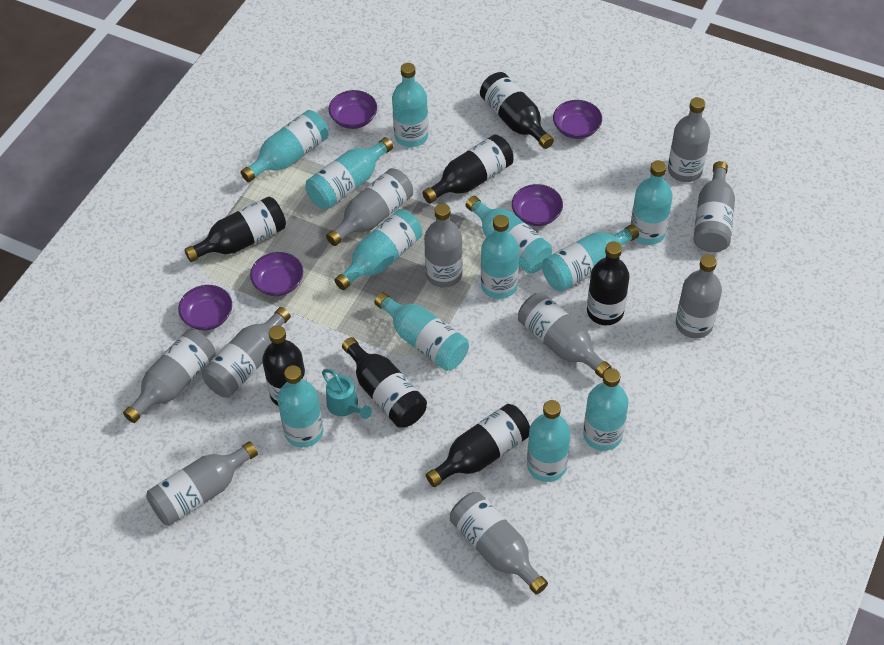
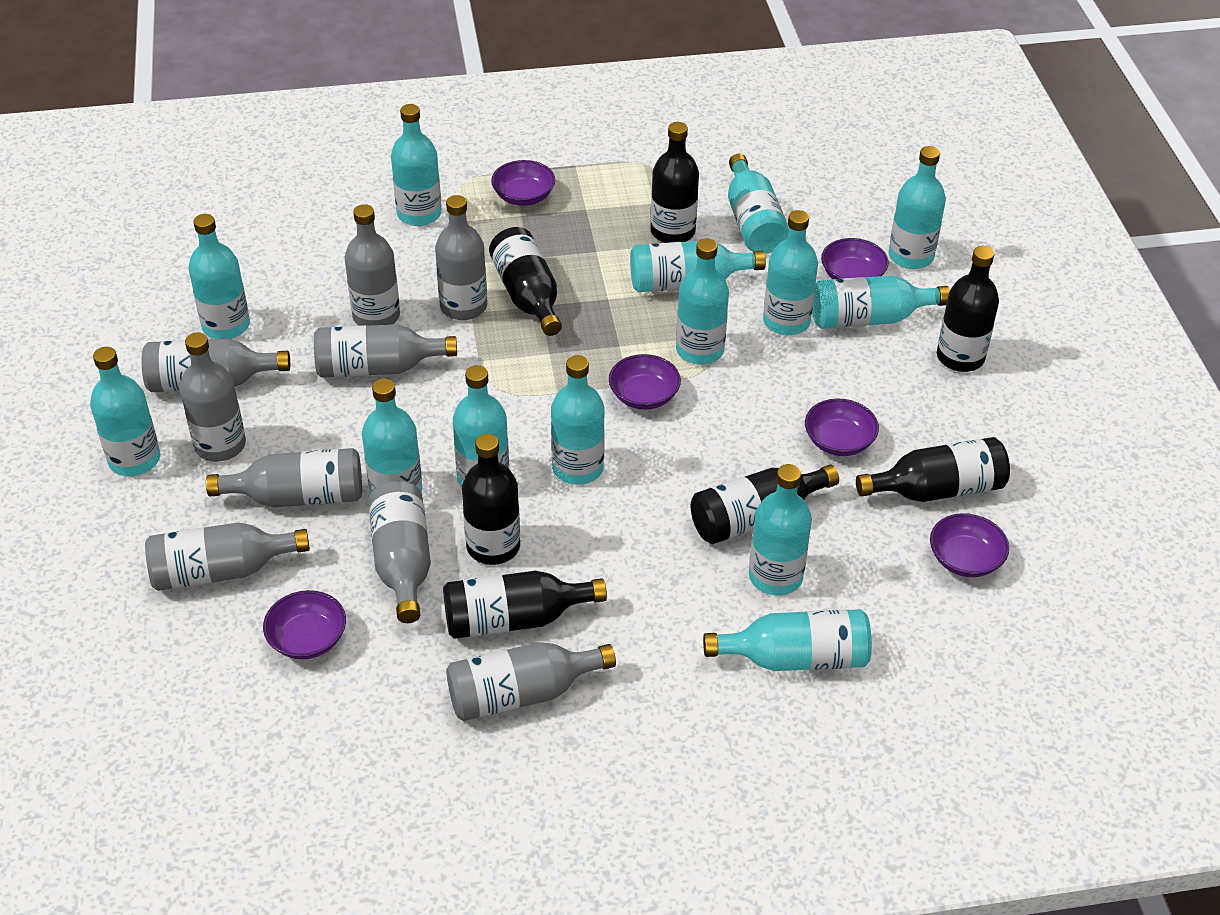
grey bottle: [123,329,215,423] [146,441,258,525] [202,307,291,397] [326,168,413,246] [424,203,463,288] [450,492,548,595] [518,292,612,378] [668,97,710,182] [676,254,722,338] [693,161,735,252] = 10 -> [142,339,290,392] [145,523,310,591] [180,332,246,462] [206,448,362,507] [314,324,457,378] [345,204,400,326] [368,481,431,623] [435,195,487,320] [446,642,616,721] = 9
purple bowl: [178,285,232,330] [250,252,303,296] [329,90,377,129] [512,184,563,226] [553,100,602,139] = 5 -> [263,590,346,659] [491,160,555,206] [609,354,681,410] [805,398,879,456] [821,238,889,279] [930,513,1009,577] = 6
turquoise bottle: [241,110,329,182] [277,365,323,447] [305,137,393,209] [334,209,422,290] [374,292,469,371] [392,63,428,147] [466,196,552,274] [481,215,519,299] [527,400,571,482] [542,225,639,292] [583,368,628,451] [631,160,673,245] = 12 -> [90,347,160,476] [188,214,250,339] [362,378,422,494] [391,104,442,226] [453,365,509,487] [551,355,605,485] [630,241,766,292] [676,238,729,365] [703,609,872,671] [728,154,789,254] [749,464,812,595] [763,210,818,335] [812,276,950,329] [889,146,946,269] = 14
turquoise watering can: [322,369,372,419] = 1 -> none = 0

